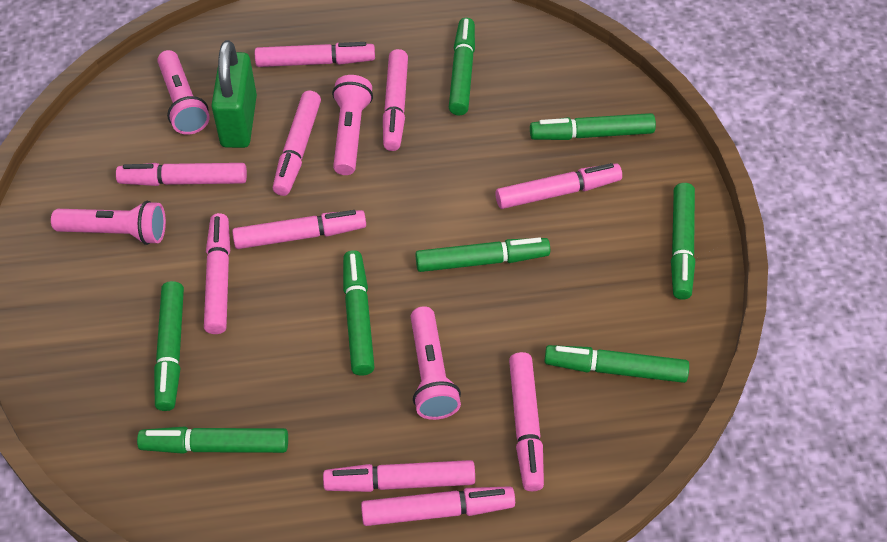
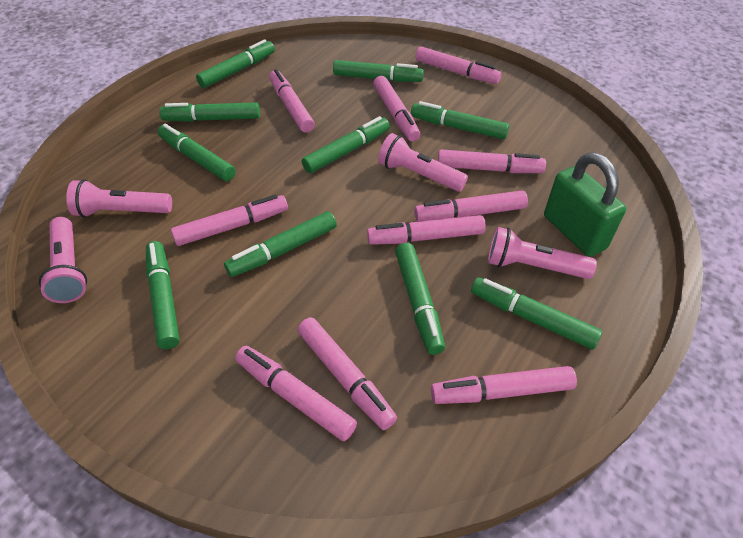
green marker: [137,426,288,454] [154,281,184,411] [343,250,375,376] [415,237,550,272] [449,18,475,116] [530,113,656,140] [544,345,689,383] [671,183,695,300] = 8 -> [146,241,180,349] [158,124,235,181] [159,102,260,122] [196,39,275,88] [224,211,337,277] [302,116,390,173] [333,60,424,82] [395,243,445,355] [411,101,509,139] [471,277,602,349] = 10

